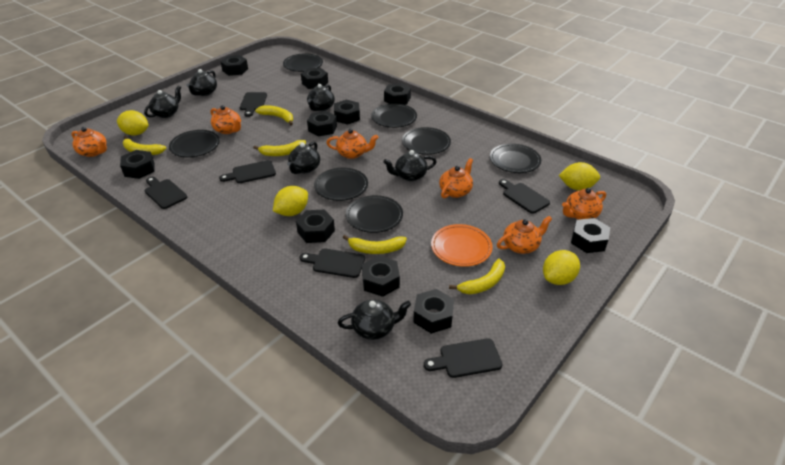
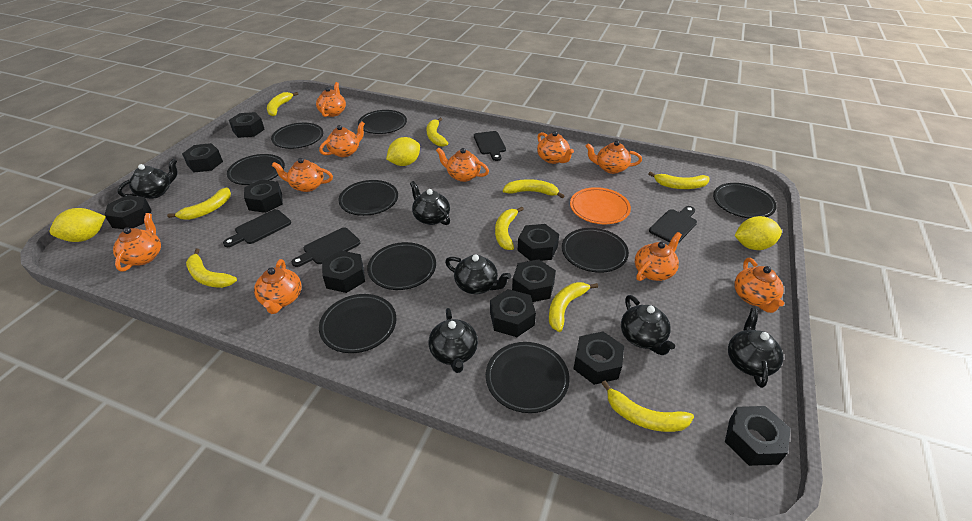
black cutting board: [145,177,187,209] [219,160,276,183] [240,92,267,117] [300,249,365,278] [424,338,503,378] [499,179,550,214] = 6 -> [223,209,291,247] [291,227,360,267] [474,131,506,161] [649,206,697,243] = 4
black plate: [169,130,220,157] [283,54,323,72] [314,168,368,201] [346,195,403,233] [371,103,417,128] [402,127,451,155] [490,144,541,173] = 7 -> [227,154,285,185] [271,123,323,149] [319,294,397,353] [339,180,398,216] [358,110,407,134] [367,242,436,290] [486,342,570,413] [562,228,629,273] [713,183,777,218] = 9
orange teapot: [71,127,107,157] [211,105,241,134] [327,129,378,159] [439,158,473,198] [497,216,552,254] [562,188,606,220] = 6 -> [113,213,161,271] [254,259,301,314] [272,158,333,192] [316,82,346,117] [319,122,365,157] [436,147,489,182] [537,131,574,164] [585,140,642,174] [635,232,682,281] [734,258,784,313] = 10
yellow banana: [123,136,167,155] [253,140,306,156] [255,105,293,125] [343,235,407,254] [449,259,505,294] = 5 -> [167,187,231,220] [186,248,237,288] [267,92,298,117] [426,117,448,147] [495,207,524,250] [503,179,564,198] [549,282,598,332] [602,380,694,432] [648,172,710,189] = 9
yellow lemon: [117,110,148,136] [273,186,308,216] [543,250,580,285] [559,162,600,190] = 4 -> [50,208,106,242] [386,137,420,166] [734,216,782,250] = 3

